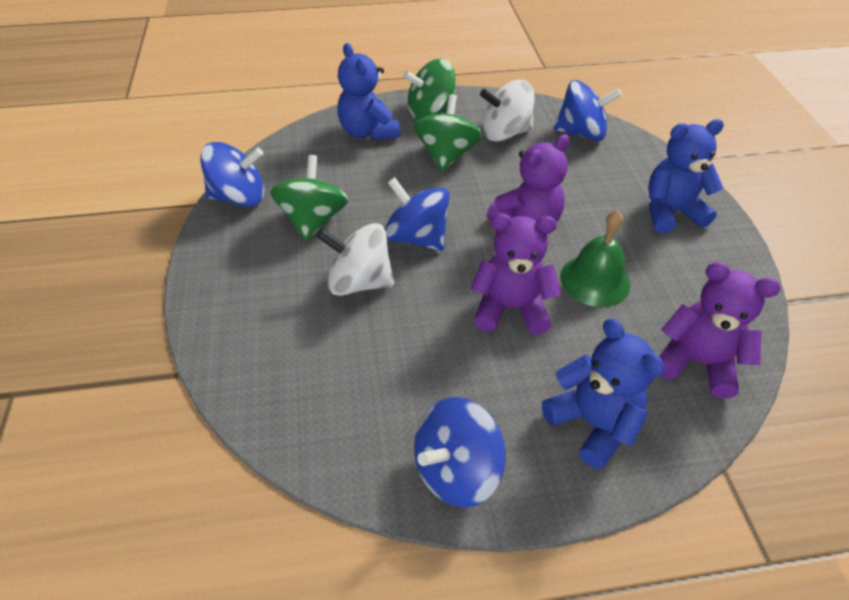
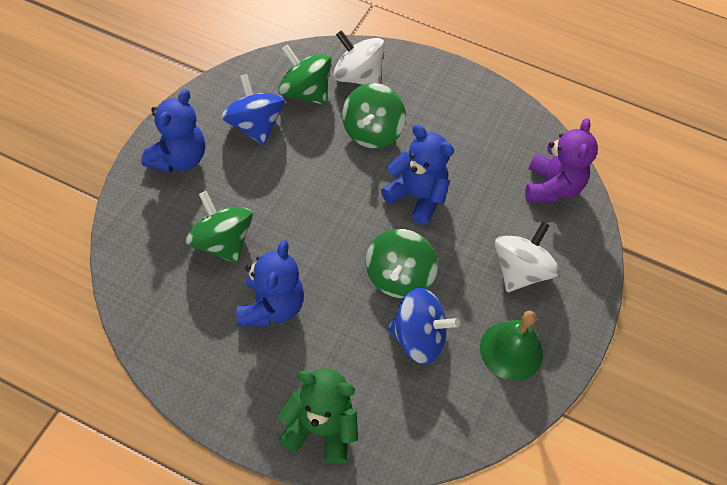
blue spinning top: [200,142,264,207] [385,177,450,251] [414,397,506,508] [554,80,622,141] = 4 -> [222,74,285,145] [387,288,460,364] = 2
green spinning top: [270,155,348,241] [403,59,457,120] [414,94,482,171] = 3 -> [186,191,253,264] [278,45,331,105] [342,83,406,148] [366,229,438,298] = 4
green teddy bear: none = 0 -> [278,368,358,464] = 1
purple teddy bear: [471,213,561,335] [487,134,570,223] [659,262,781,399] = 3 -> [525,118,598,202] = 1

